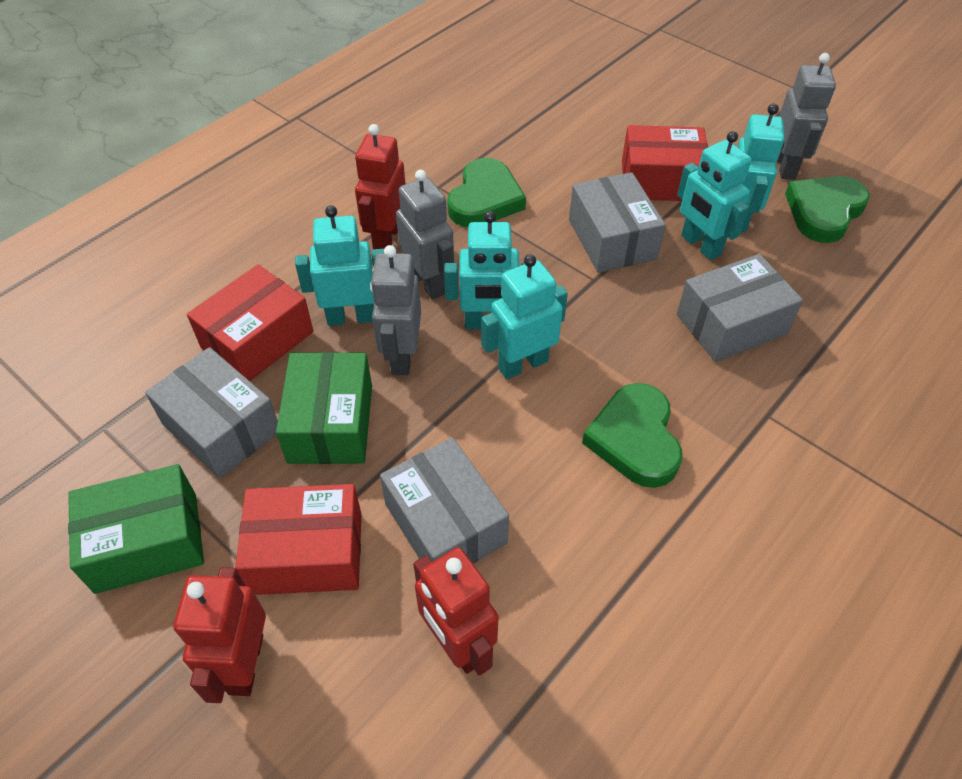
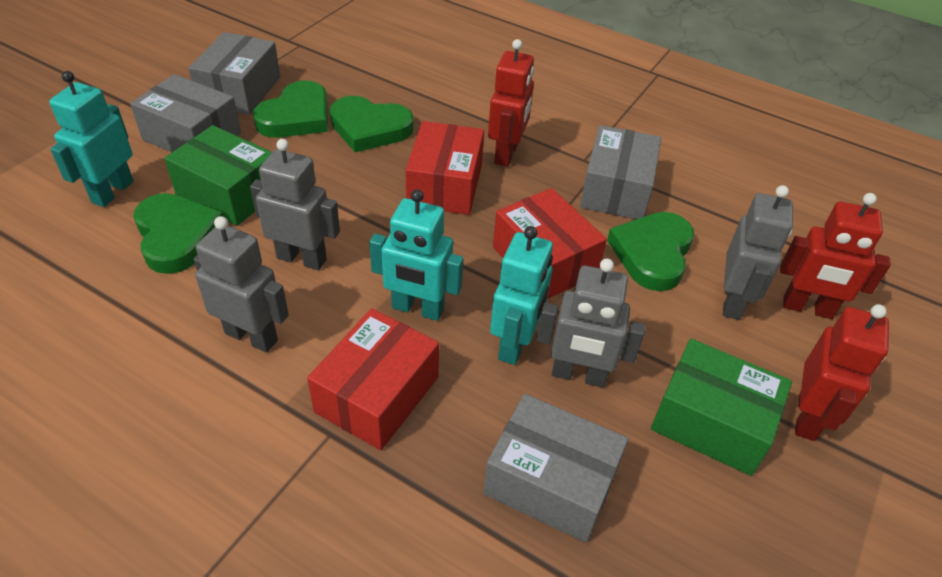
green heart: [447,158,526,227] [582,383,682,488] [785,176,870,243] = 3 -> [133,193,223,274] [253,80,328,138] [330,96,414,152] [607,212,694,291] = 4
grey robot: [370,245,421,375] [396,170,454,299] [777,53,836,179] = 3 -> [194,216,289,353] [250,139,340,270] [537,259,645,388] [723,185,793,320] = 4
turquoise robot: [295,205,384,326] [444,211,524,329] [481,254,568,379] [677,131,751,260] [737,104,785,232] = 5 -> [49,71,134,207] [369,189,464,321] [490,226,553,365] = 3

